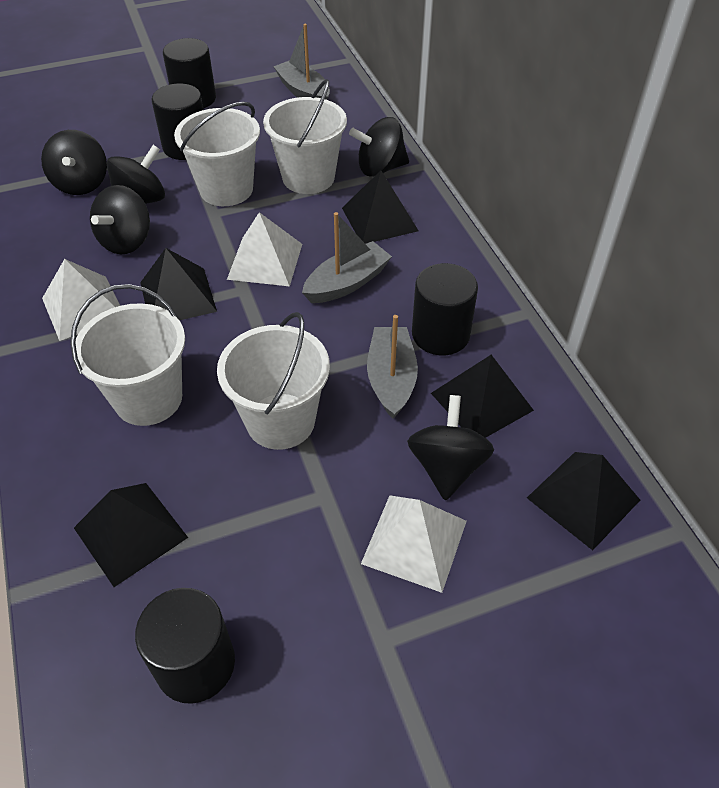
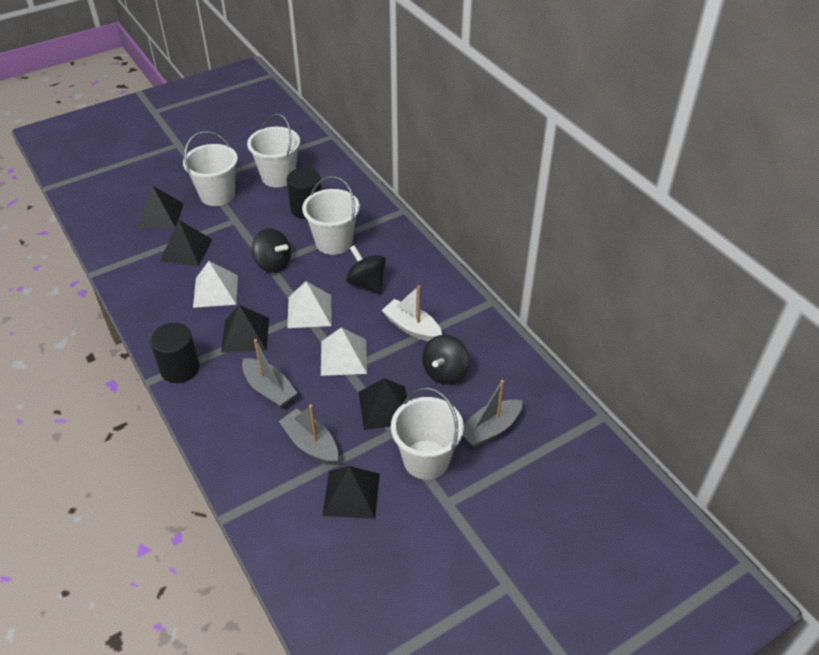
black cylinder: [135,588,235,704] [152,83,203,160] [163,38,216,109] [412,263,478,355] = 4 -> [150,323,200,383] [287,168,322,219] = 2
black spinning top: [41,130,107,195] [90,185,150,254] [106,145,165,204] [349,117,409,177] [407,395,494,501] = 5 -> [252,228,291,273] [346,245,386,294] [422,335,469,385] = 3
white boat: none = 0 -> [382,285,442,342] = 1

